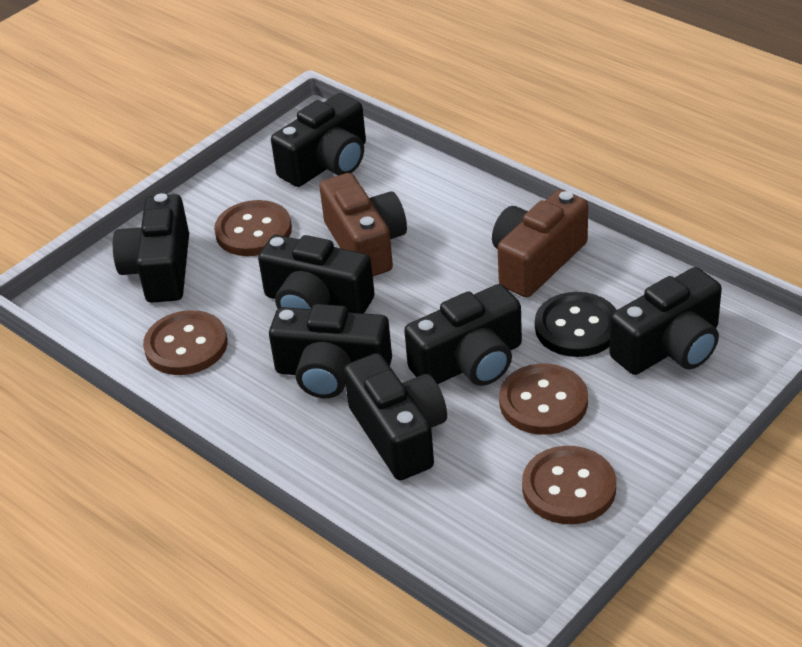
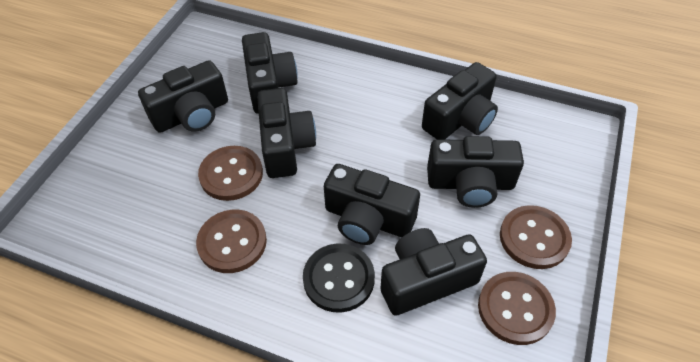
brown camera: [319,173,407,276] [492,190,588,297] = 2 -> none = 0

